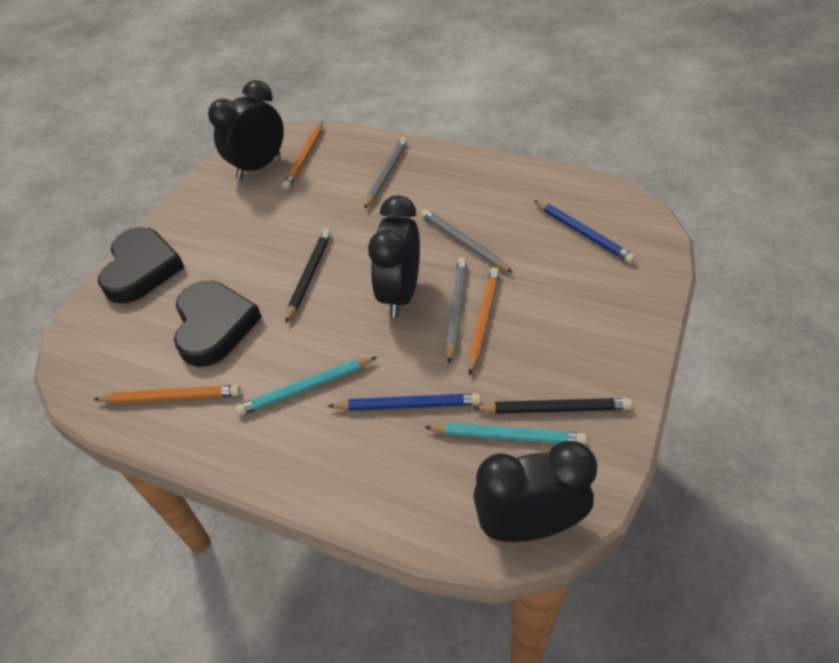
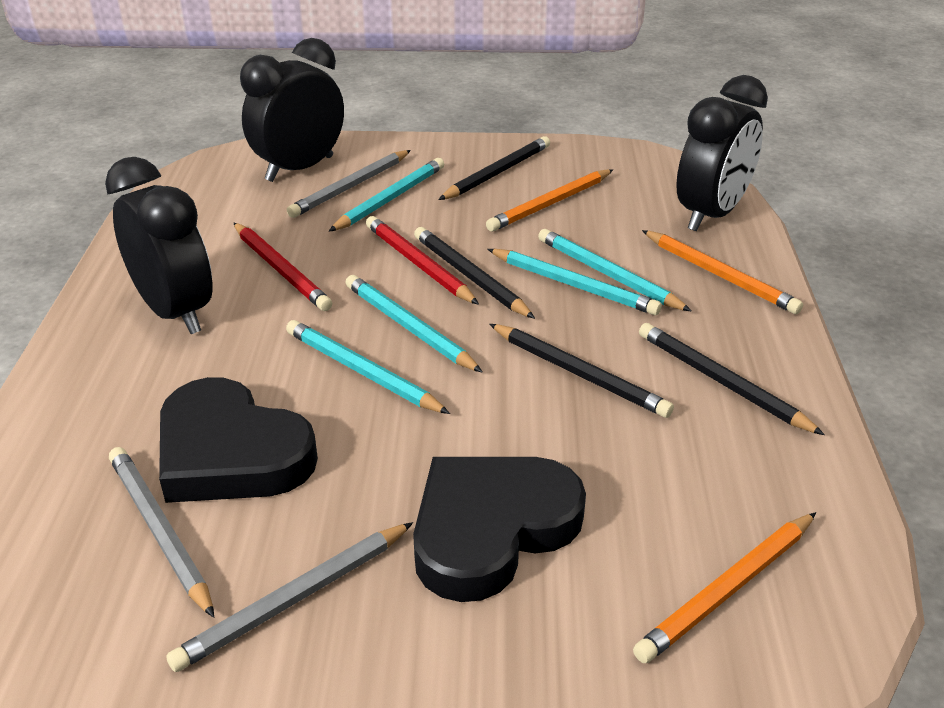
black pencil: [285,229,331,323] [473,398,632,414] = 2 -> [414,227,535,319] [438,136,550,200] [490,324,674,418] [639,323,825,435] = 4
blue pencil: [328,393,481,411] [534,200,636,263] = 2 -> none = 0
red pencil: none = 0 -> [234,223,332,311] [366,216,479,305] = 2
turquoise pencil: [235,357,377,416] [424,423,587,445] = 2 -> [286,320,450,414] [329,158,444,232] [346,275,483,373] [487,249,662,315] [538,229,692,312] = 5

